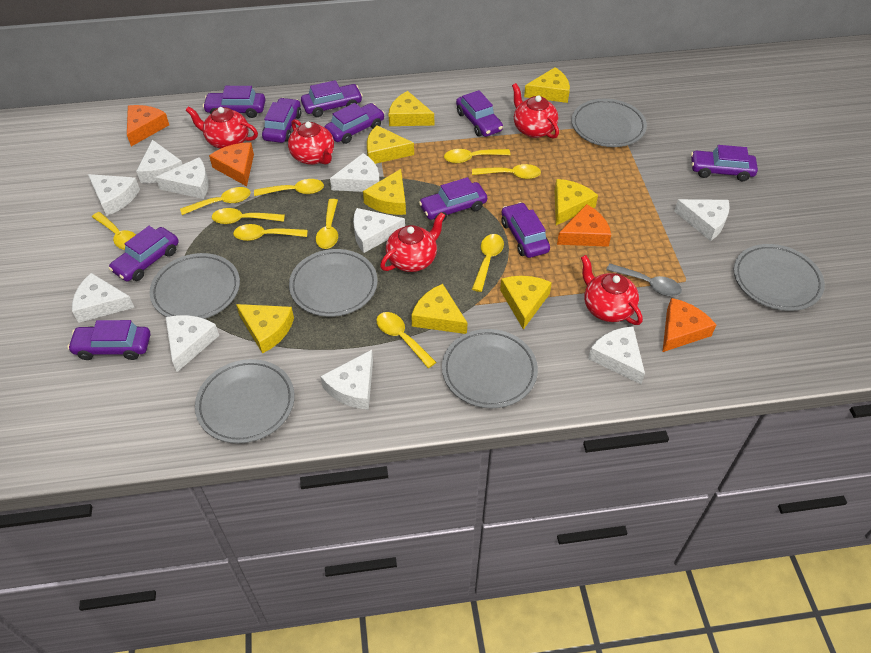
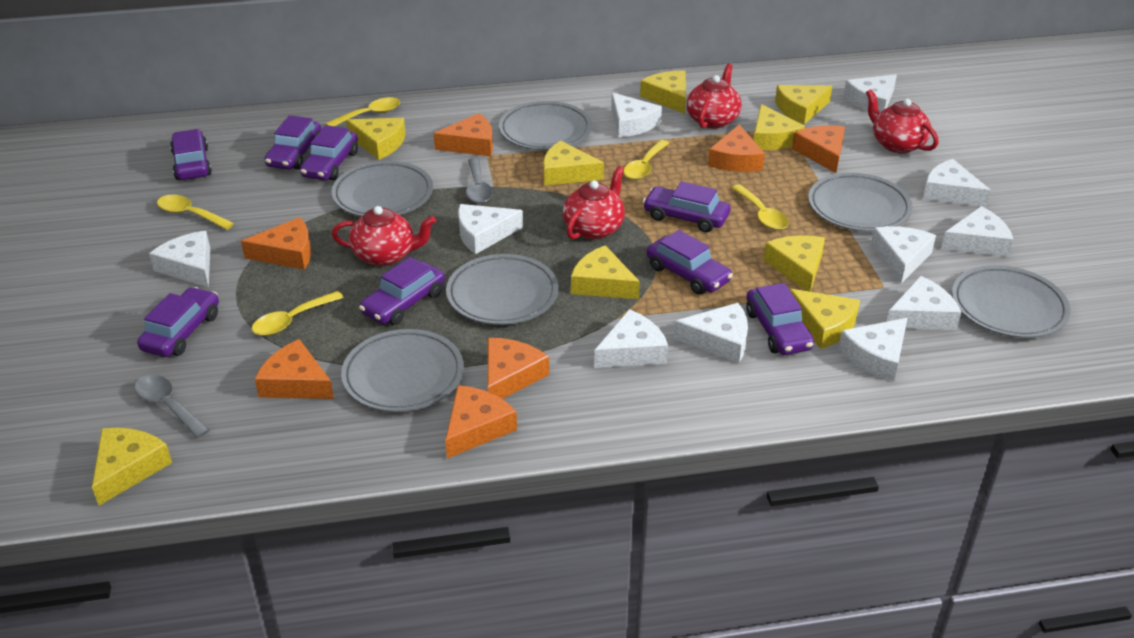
grey spoon: [606,264,682,296] = 1 -> [135,375,209,438] [466,158,493,203] = 2
orange cheese: [127,105,169,146] [209,142,254,186] [557,204,611,247] [662,298,716,352] = 4 -> [241,217,311,270] [255,339,334,399] [434,113,493,156] [445,385,517,458] [488,338,549,399] [708,124,765,172] [792,125,845,173] = 7
purple car: [68,320,150,360] [109,226,179,281] [203,86,265,118] [262,98,301,143] [301,80,363,117] [325,103,385,144] [419,177,487,221] [456,90,503,137] [502,202,550,258] [691,145,758,181] = 10 -> [137,287,219,357] [170,129,212,180] [264,115,321,170] [300,125,358,180] [359,257,445,325] [643,181,730,232] [647,230,733,295] [746,283,814,355] = 8
red teapot: [186,106,258,149] [288,119,334,165] [380,212,446,272] [512,83,559,139] [581,255,643,325] = 5 -> [332,206,436,266] [563,166,625,240] [687,64,741,129] [866,89,938,154] = 4
white cheese: [72,273,135,323] [88,174,140,216] [136,140,183,183] [155,157,209,199] [166,315,219,372] [321,350,373,410] [330,153,380,192] [353,208,405,253] [588,326,645,384] [674,199,730,241] = 10 -> [149,231,210,288] [458,204,523,254] [594,309,668,368] [611,93,662,137] [674,303,748,363] [838,318,907,381] [844,74,897,112] [871,226,936,283] [887,276,961,330] [923,159,991,207] [941,206,1013,257] = 11
yellow cheese: [236,304,294,354] [363,169,406,215] [367,125,414,164] [389,91,434,126] [411,284,467,334] [500,276,552,330] [524,67,570,103] [555,179,598,225] = 8 -> [92,428,172,505] [346,118,406,160] [543,140,604,186] [571,245,640,299] [640,71,686,114] [754,104,805,150] [764,235,825,292] [775,85,832,124] [789,289,860,349] = 9
yellow spoon: [92,212,136,250] [180,187,251,215] [212,208,285,224] [233,224,308,241] [254,179,324,196] [316,199,338,249] [376,312,436,368] [444,149,511,163] [472,164,541,179] [472,234,504,292] = 10 -> [157,195,234,230] [251,291,344,336] [325,97,400,126] [623,140,669,180] [732,184,789,230] = 5

